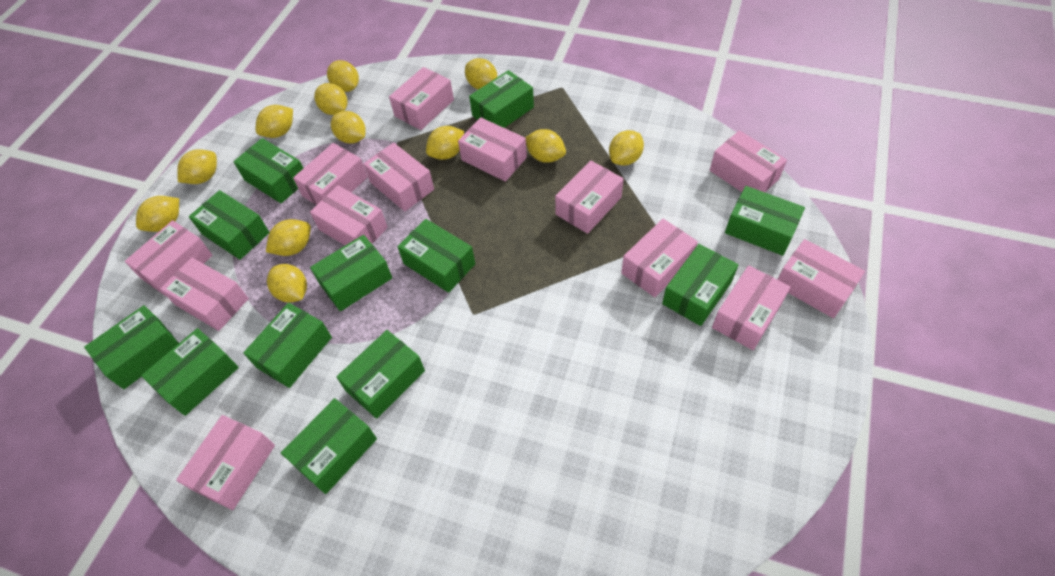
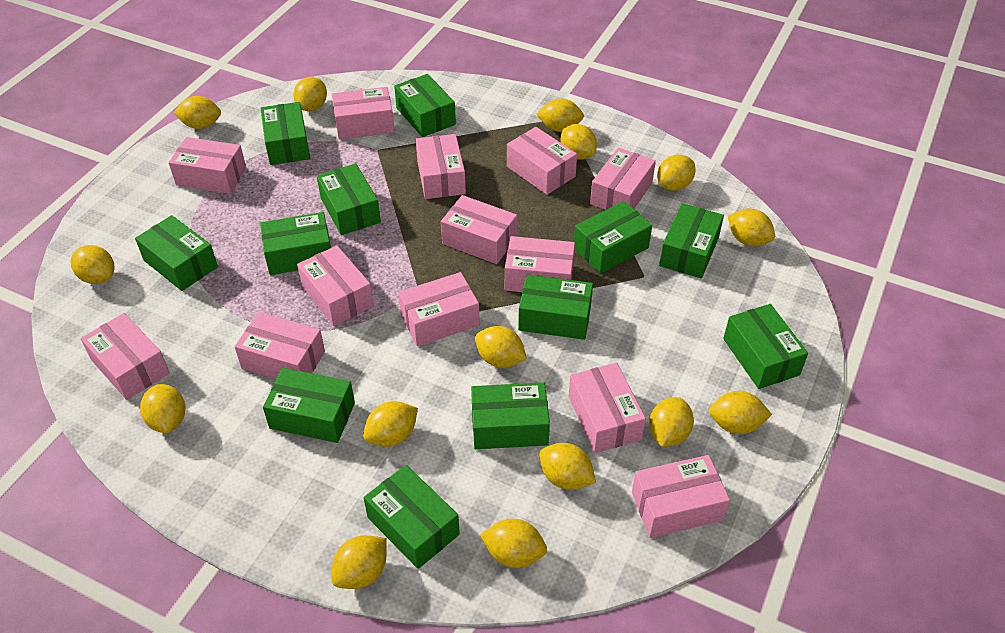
yellow lemon: [136,196,179,232] [177,149,217,184] [256,105,293,138] [266,219,311,256] [267,264,307,303] [314,83,348,115] [327,60,359,92] [331,111,366,144] [426,126,464,160] [465,58,497,90] [525,129,566,163] [609,130,644,166] = 12 -> [71,245,115,284] [140,384,186,433] [174,96,221,129] [293,77,327,111] [331,535,387,589] [363,401,418,447] [475,326,527,368] [480,519,547,568] [536,99,584,132] [539,443,596,490] [561,124,597,160] [649,397,694,447] [657,155,696,191] [709,391,772,434] [728,208,775,246] = 15

